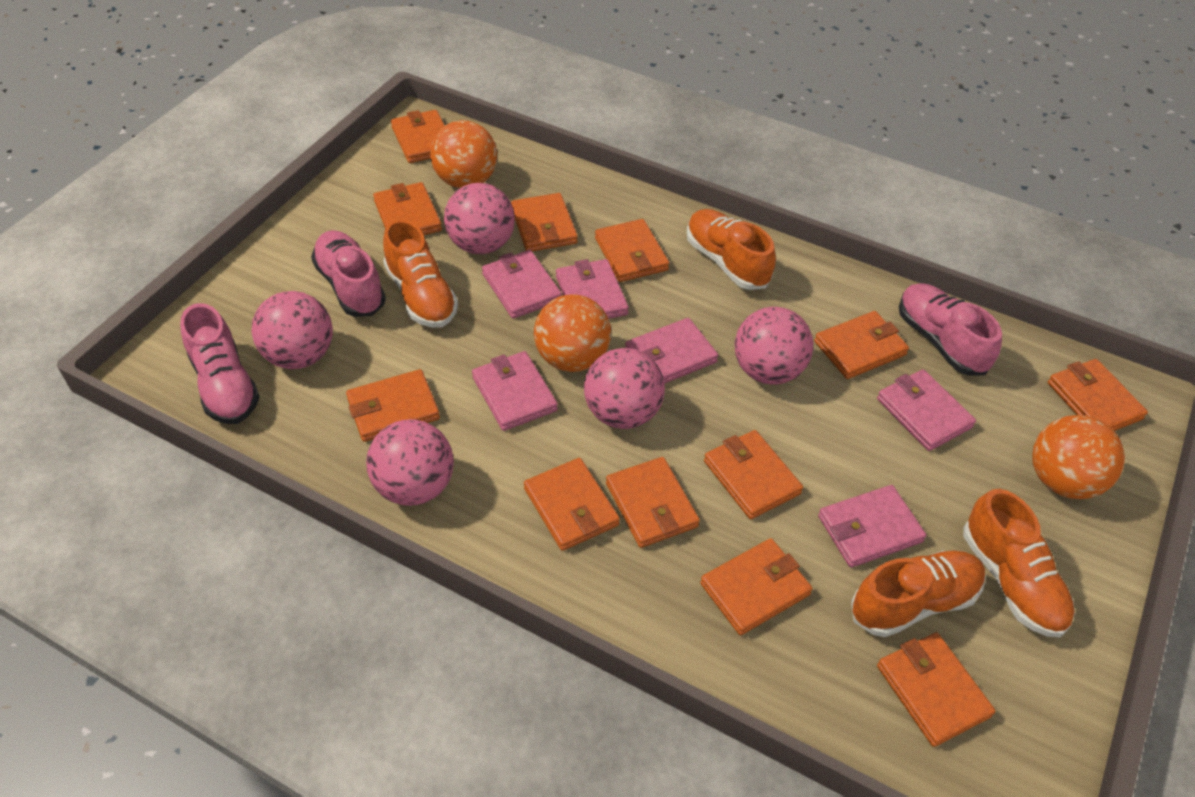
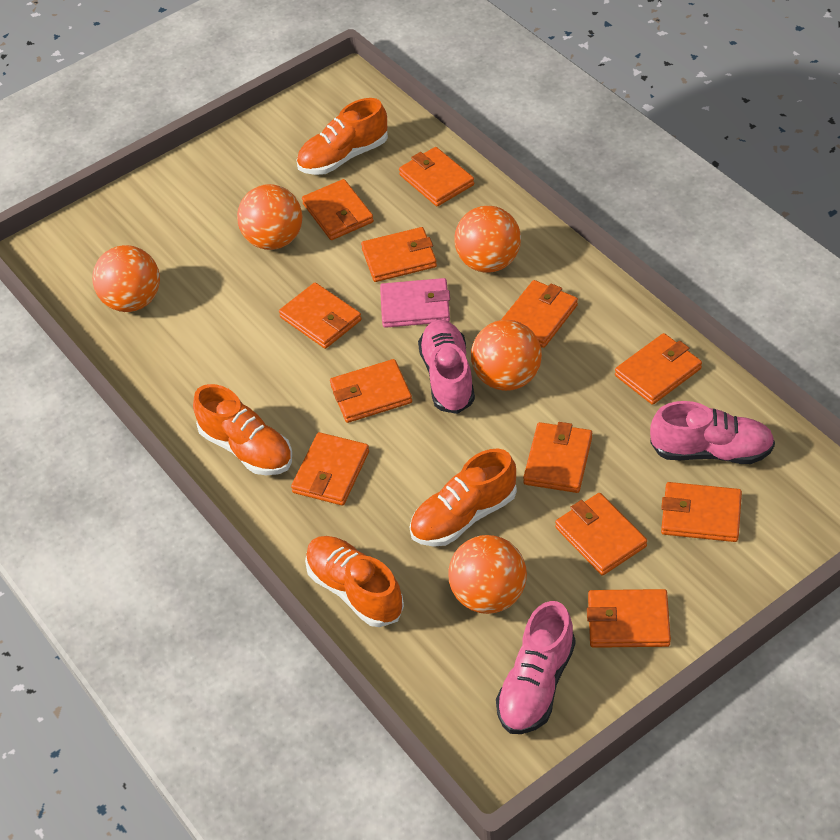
orange ball: [430,120,497,188] [534,294,611,372] [1032,415,1125,499] = 3 -> [92,245,160,312] [237,184,302,250] [448,535,527,614] [454,206,521,273] [471,320,542,391] = 5
pink ball: [252,291,333,369] [366,419,454,506] [444,183,515,254] [584,348,665,429] [735,307,813,385] = 5 -> none = 0
pink wallet: [472,351,558,431] [482,250,562,319] [556,259,629,319] [625,318,718,384] [818,485,926,568] [877,369,976,451] = 6 -> [380,278,450,328] = 1

